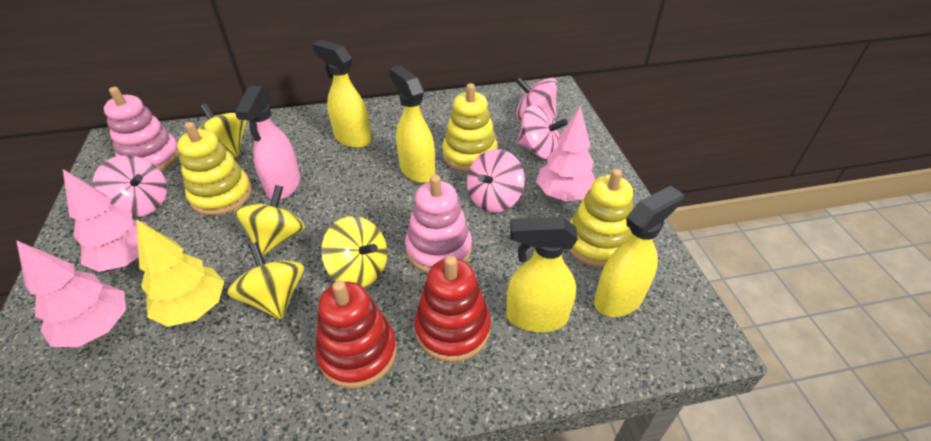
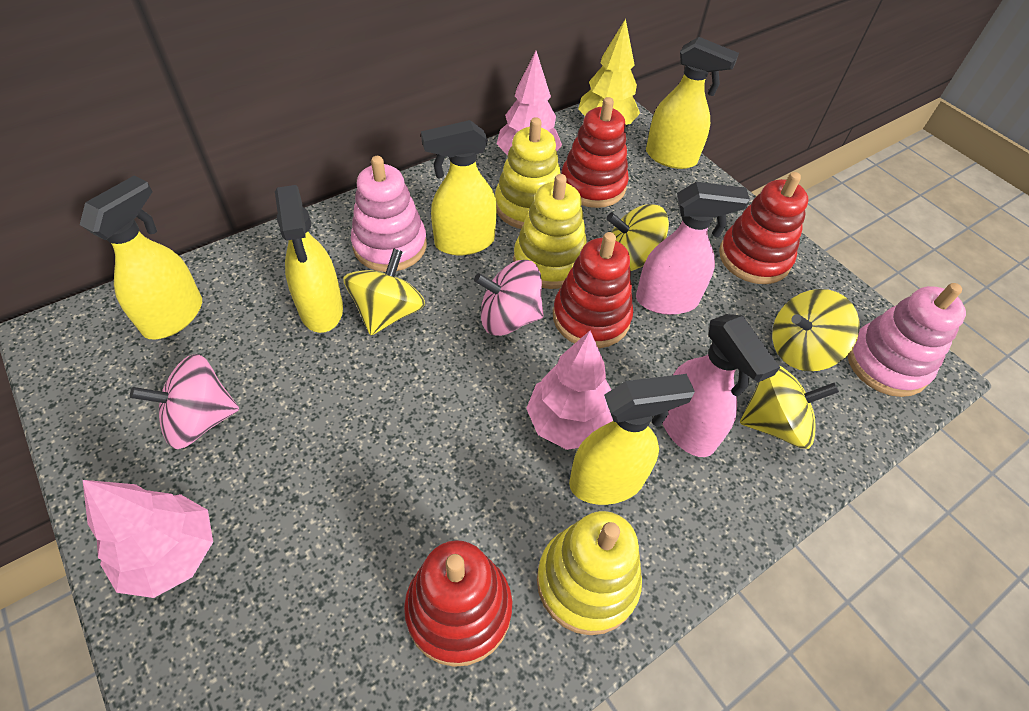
pink spinning top: [92,155,167,217] [467,149,525,212] [515,77,557,119] [517,105,568,159] = 4 -> [130,354,239,449] [474,260,544,336] = 2
pink spray bottle: [235,86,300,200] = 1 -> [636,182,750,315] [662,314,780,457] = 2
red stacking toy: [315,280,397,389] [414,255,491,362] = 2 -> [404,540,512,667] [553,232,633,348] [561,97,629,208] [719,172,808,284] = 4
yellow spray bottle: [312,40,371,148] [389,65,435,183] [506,217,578,332] [594,186,684,317] = 4 -> [80,175,202,339] [275,185,343,333] [421,120,497,255] [569,374,695,505] [646,37,739,169] = 5

